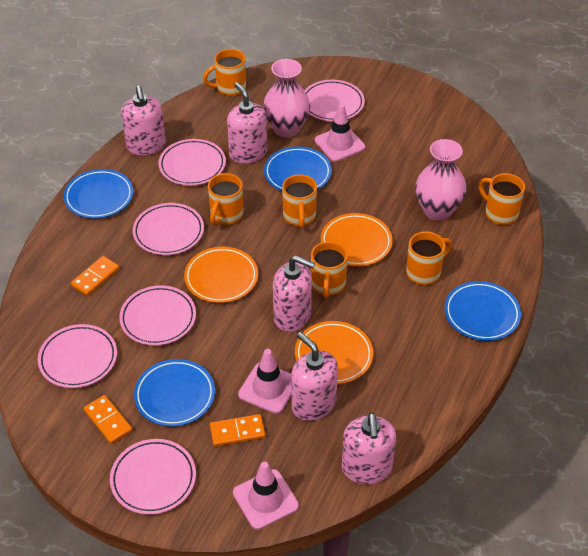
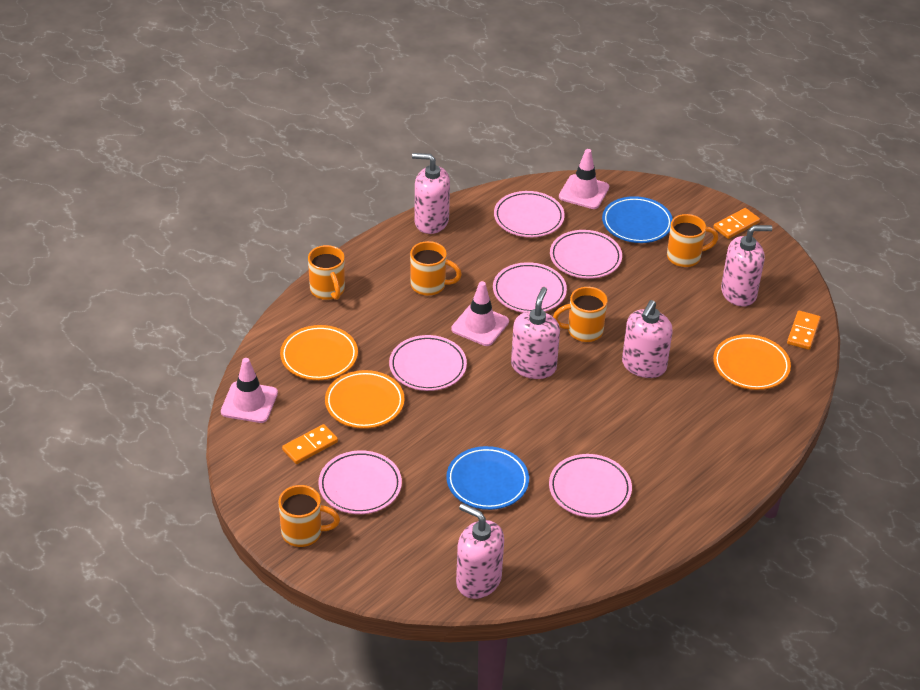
blue plate: [64,169,133,219] [134,359,215,427] [264,147,332,191] [444,281,521,341] = 4 -> [446,446,529,510] [602,196,673,243] = 2
orange mug: [203,49,246,96] [208,173,243,225] [282,174,317,228] [311,241,348,299] [406,231,452,285] [478,173,525,225] = 6 -> [278,485,340,547] [308,245,345,300] [410,241,462,296] [553,287,608,342] [667,214,719,267] = 5
pink vase: [263,59,310,138] [415,139,466,221] = 2 -> none = 0

